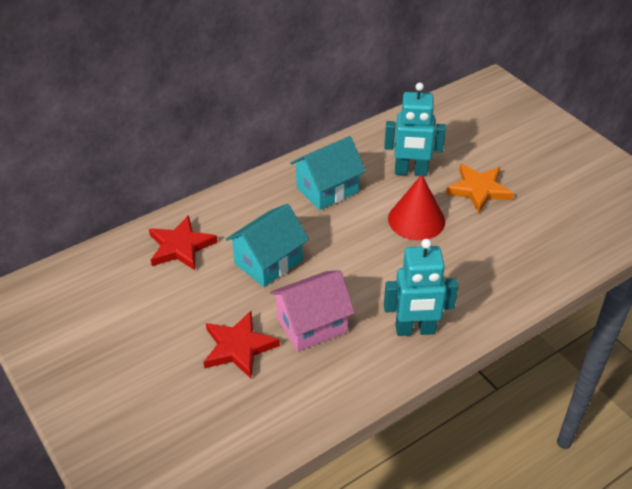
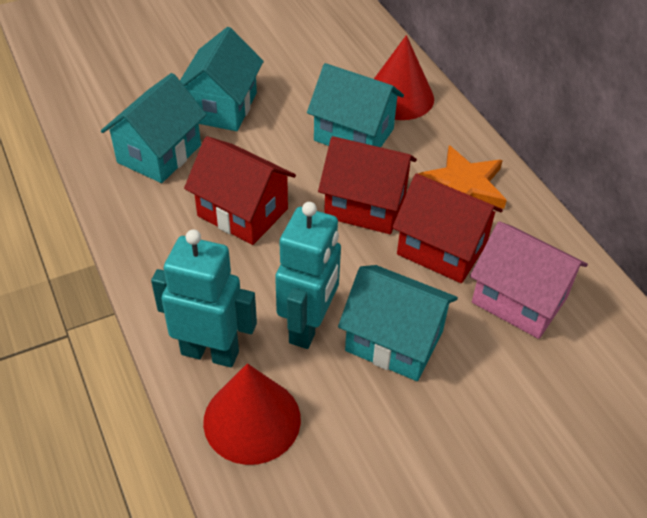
red cone: [388,175,445,240] = 1 -> [203,363,301,465] [374,35,434,120] = 2
red house: none = 0 -> [184,136,296,245] [318,136,417,234] [392,173,503,283] = 3
red star: [149,215,218,270] [204,311,280,378] = 2 -> none = 0
turquoise house: [226,204,309,287] [290,136,366,210] = 2 -> [101,73,206,183] [180,27,264,131] [307,63,404,147] [338,265,458,381] = 4

